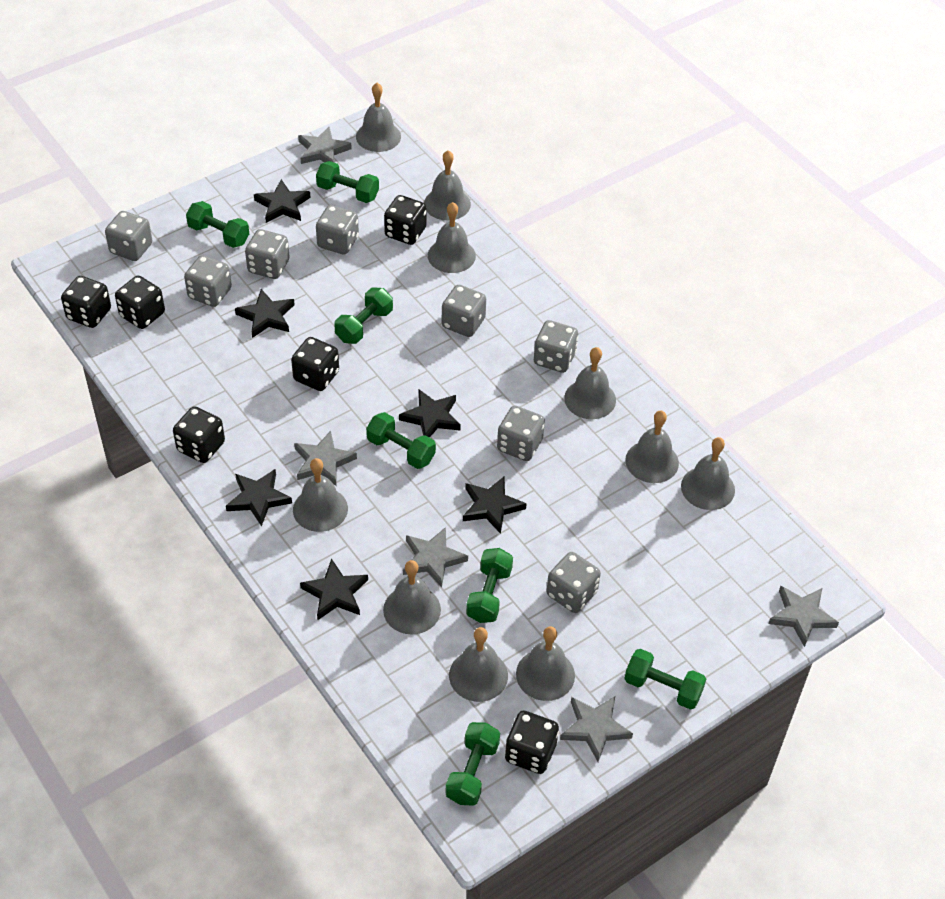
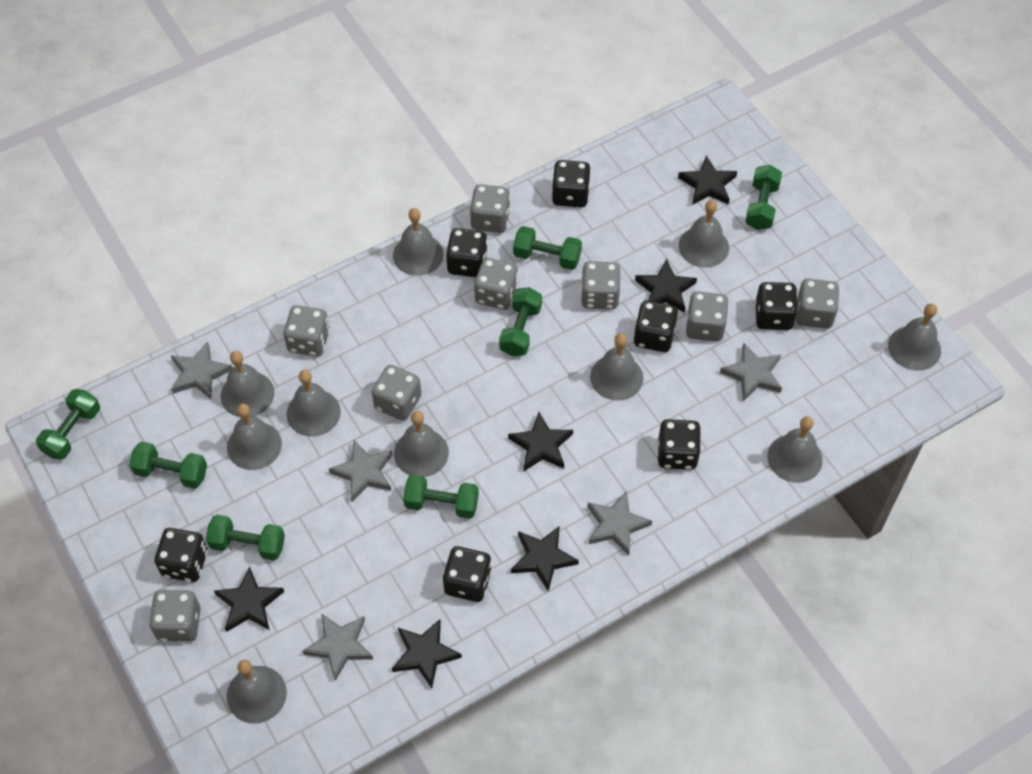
black dice: [61,276,111,328] [115,276,165,329] [173,406,225,463] [291,337,339,391] [384,195,427,245] [505,711,559,774] = 6 -> [154,528,208,582] [443,546,492,602] [446,228,488,277] [552,160,591,207] [634,300,678,352] [658,419,701,470] [755,282,798,330] = 7

